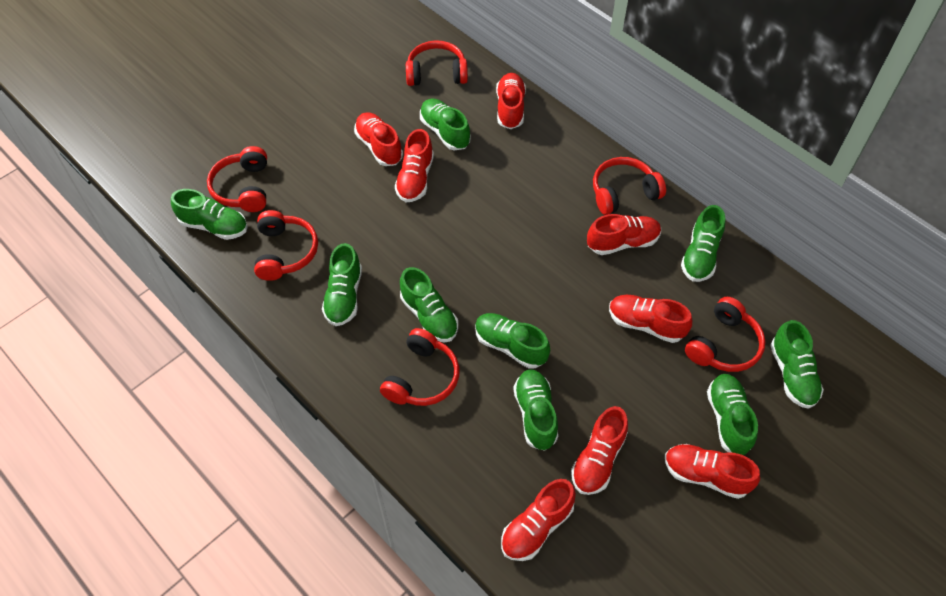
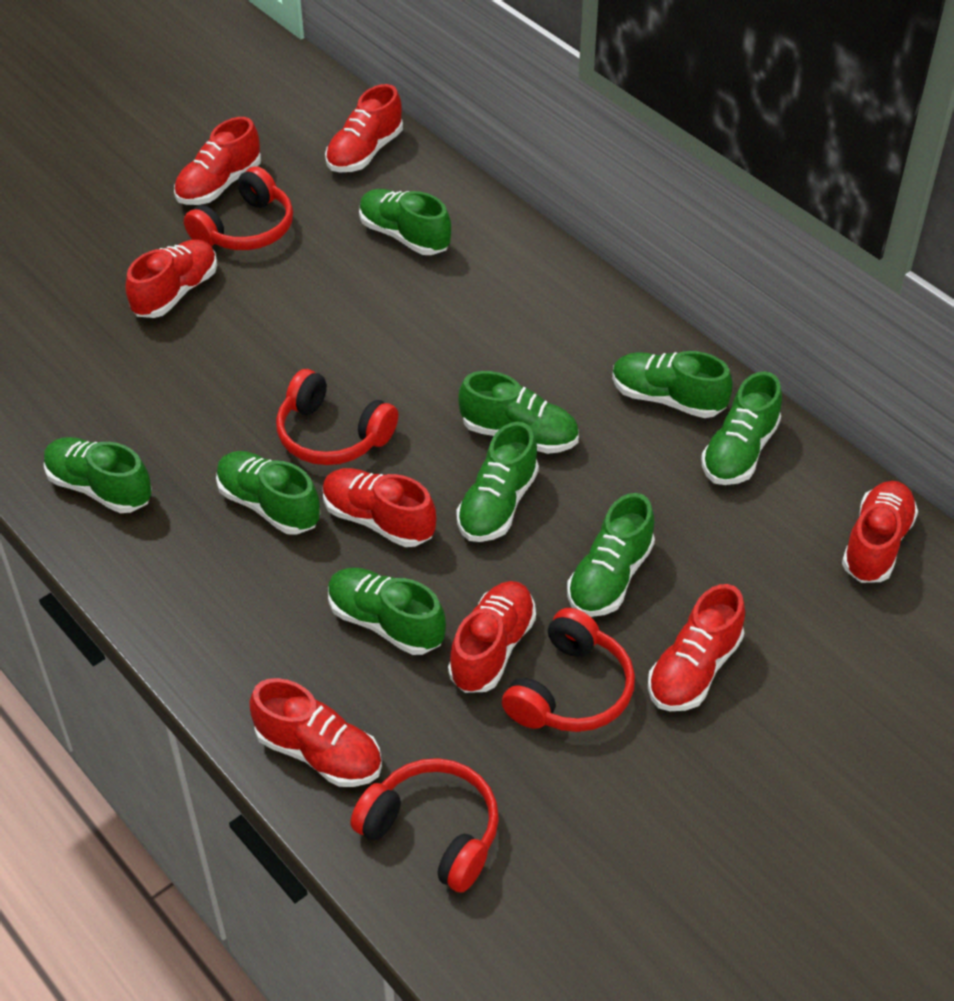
red headphones: [207,146,267,212] [254,210,318,281] [380,328,460,406] [406,40,468,86] [593,157,666,215] [685,297,766,372] = 6 -> [184,166,293,250] [276,369,398,465] [350,758,499,893] [502,608,635,732] = 4

